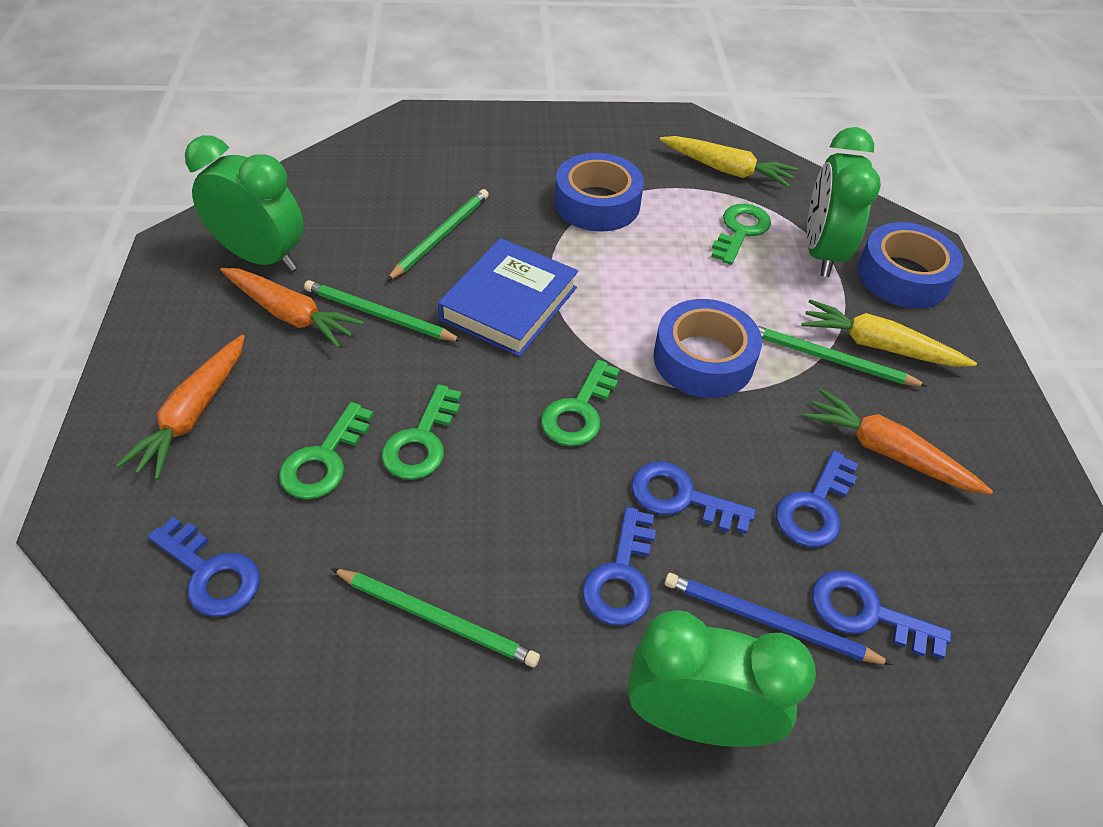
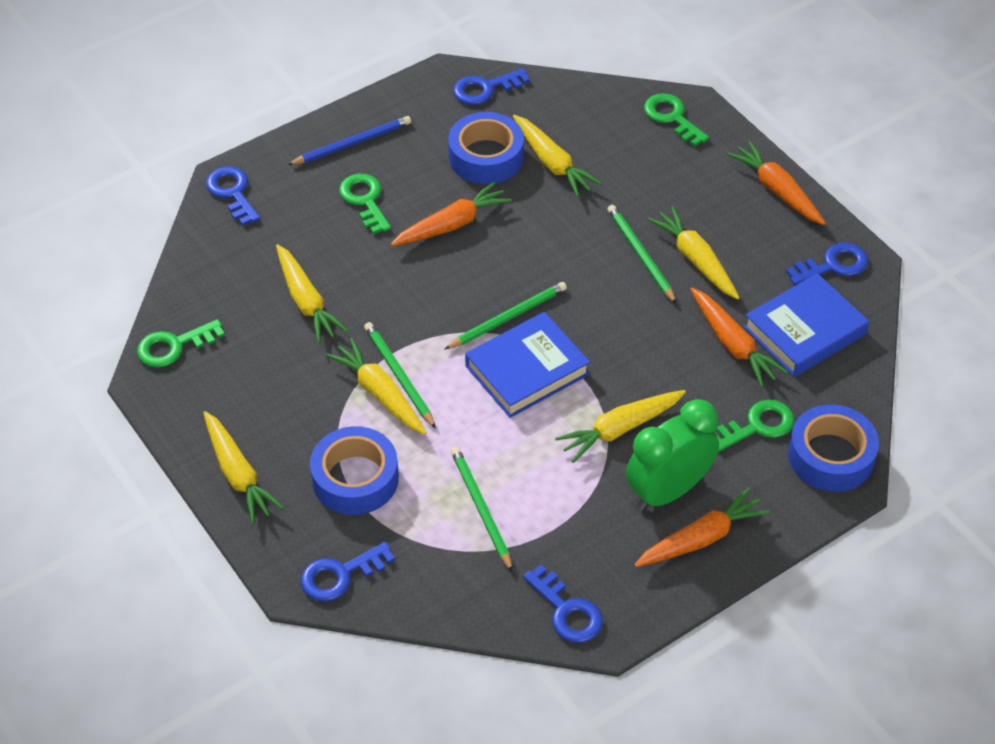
blue book: [438,238,578,357] = 1 -> [465,312,590,418] [744,273,869,377] = 2
green clock: [185,135,304,271] [628,610,816,747] [807,127,881,277] = 3 -> [626,399,719,511] = 1
orange carrot: [116,335,245,480] [220,268,364,348] [804,389,993,494] = 3 -> [391,182,511,246] [634,487,770,567] [690,288,788,387] [727,141,826,225] = 4
yellow carrot: [660,136,798,188] [802,299,977,367] = 2 -> [203,411,284,524] [276,244,348,343] [325,338,427,435] [513,115,602,197] [555,390,686,463] [647,206,739,299] = 6

